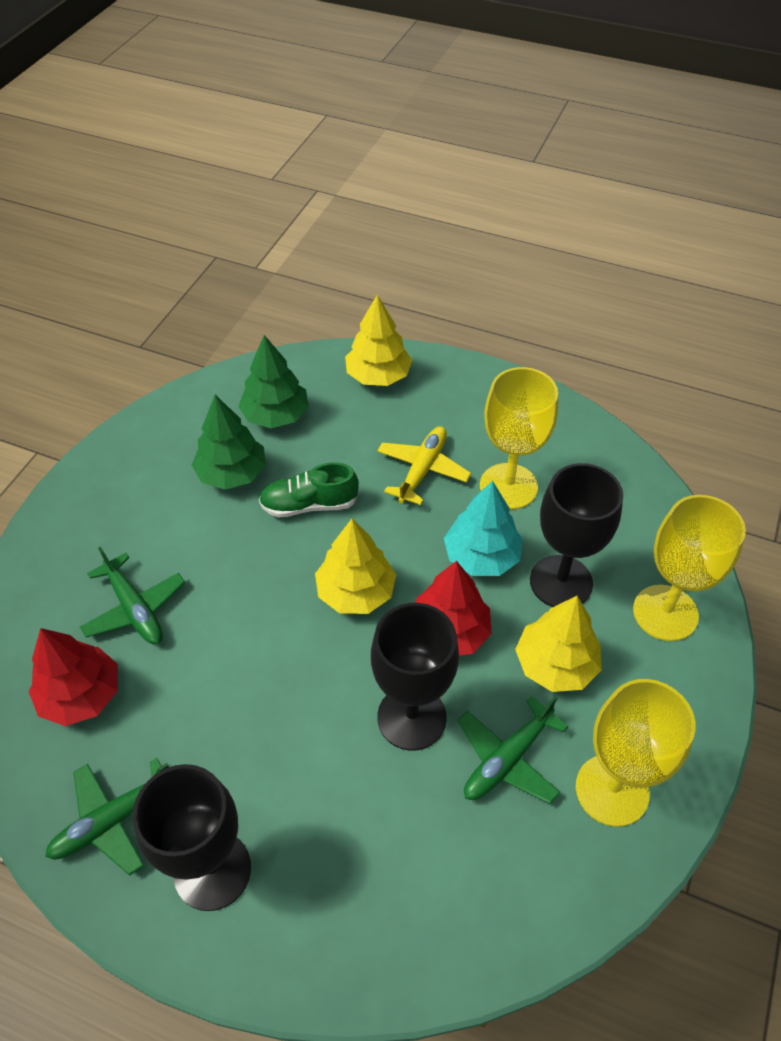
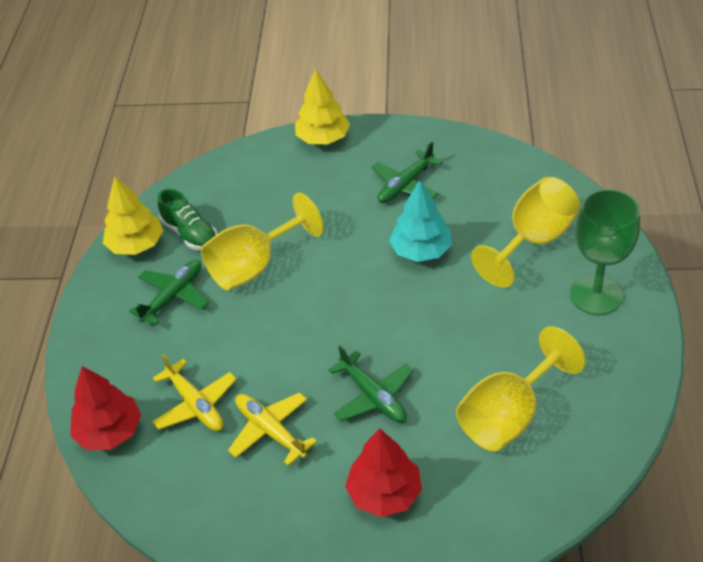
black goblet: [132,764,251,911] [371,603,459,751] [530,463,623,607] = 3 -> none = 0
green goblet: none = 0 -> [570,189,640,315] = 1
green tree: [192,395,266,490] [238,335,309,428] = 2 -> none = 0
yellow plane: [377,426,471,505] = 1 -> [152,354,237,431] [228,392,317,466] = 2
yellow tree: [315,519,396,614] [345,295,412,386] [515,596,602,692] = 3 -> [103,177,164,255] [295,69,350,144] = 2

